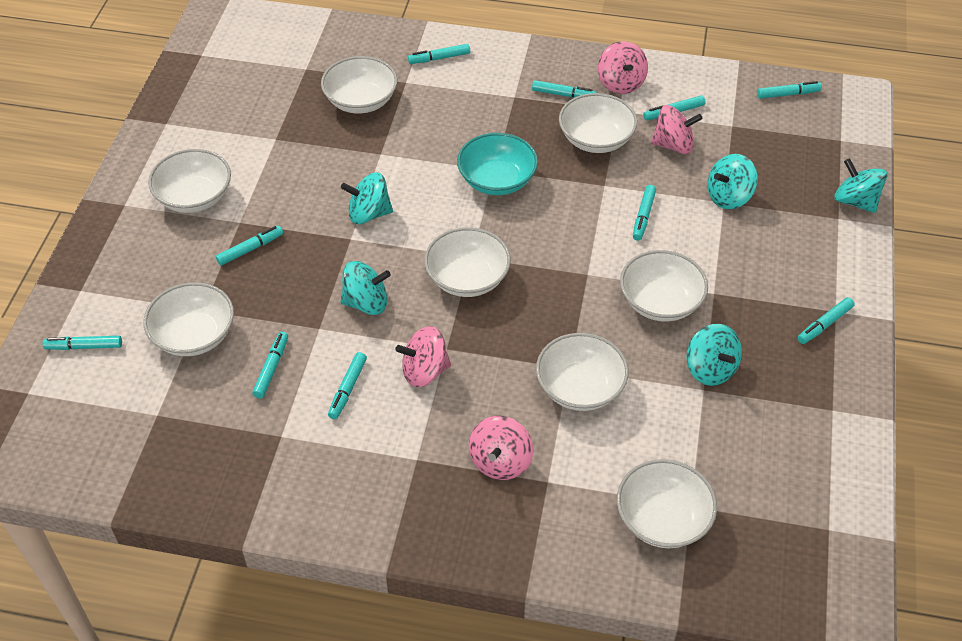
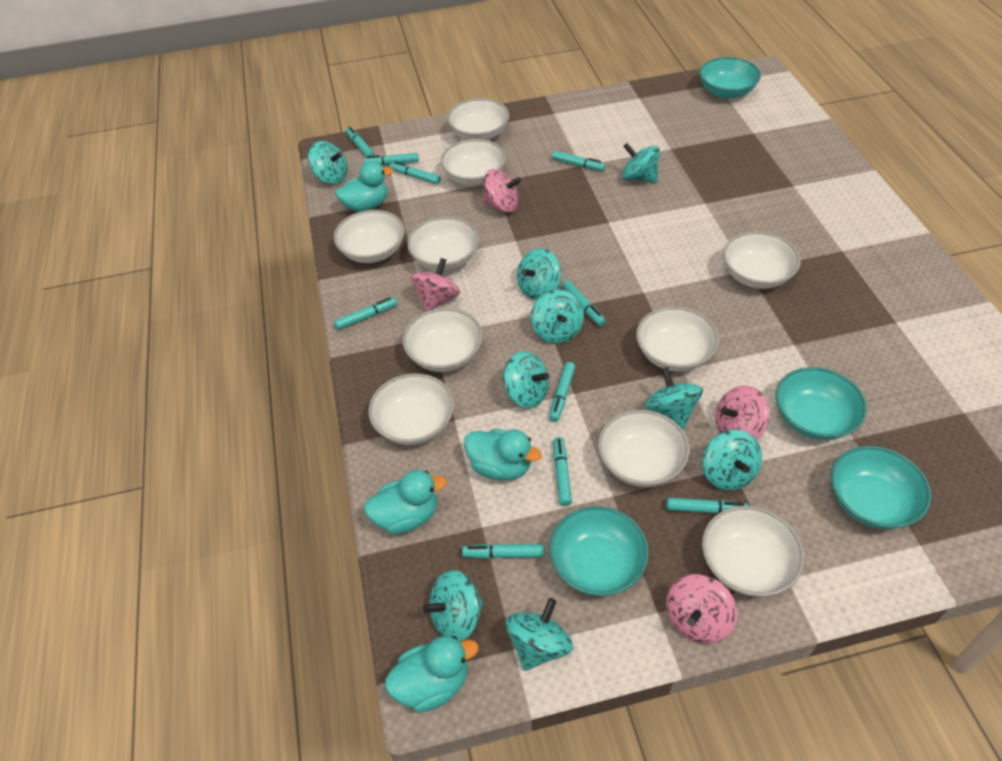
turquoise bowl: [457,133,538,195] = 1 -> [549,506,649,596] [699,57,761,99] [775,367,867,440] [831,446,931,529] = 4
turquoise duck: none = 0 -> [335,161,393,212] [364,470,447,534] [385,636,479,712] [464,429,542,480] = 4
turquoise spinning top: [341,172,393,224] [341,261,391,315] [687,324,742,386] [708,154,758,209] [834,158,887,213] = 5 -> [308,141,348,184] [423,570,483,642] [503,351,549,408] [506,598,573,671] [517,248,561,300] [531,289,584,344] [622,143,660,183] [645,367,703,429] [702,429,762,491] = 9
white bowl: [144,282,234,356] [148,149,231,213] [321,56,397,113] [424,227,511,297] [536,333,629,411] [559,93,637,153] [617,459,717,548] [620,250,708,322] = 8 -> [334,210,405,263] [368,373,454,445] [402,308,483,372] [407,217,479,271] [440,139,506,186] [447,98,509,140] [598,410,689,487] [636,306,719,372] [702,506,804,596] [723,231,801,289] = 10

